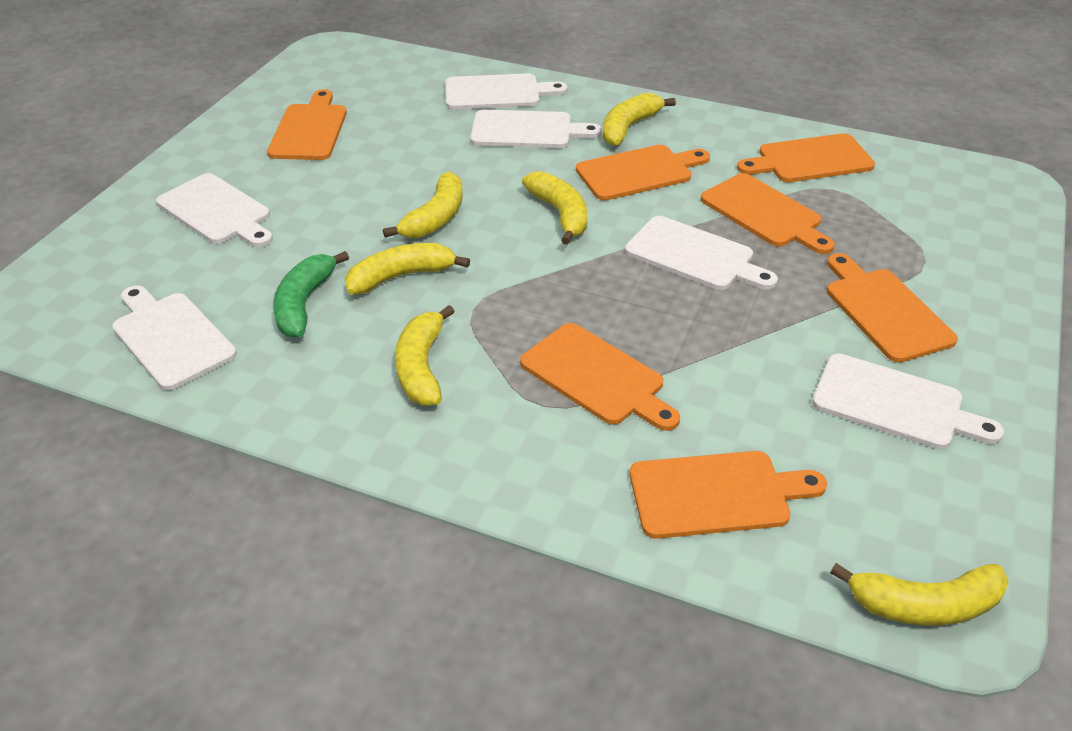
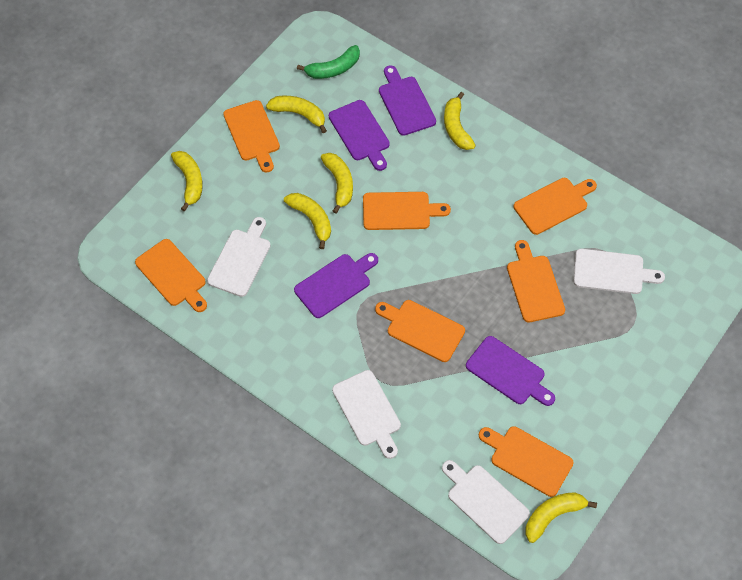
purple cutting board: none = 0 -> [294,253,378,318] [329,100,390,171] [379,65,436,136] [466,336,555,406] = 4
white cutting board: [112,285,237,390] [156,173,273,247] [445,73,568,110] [470,110,602,148] [625,216,778,290] [812,354,1004,449] = 6 -> [207,217,271,297] [332,370,401,459] [442,460,530,544] [573,249,665,294] = 4

